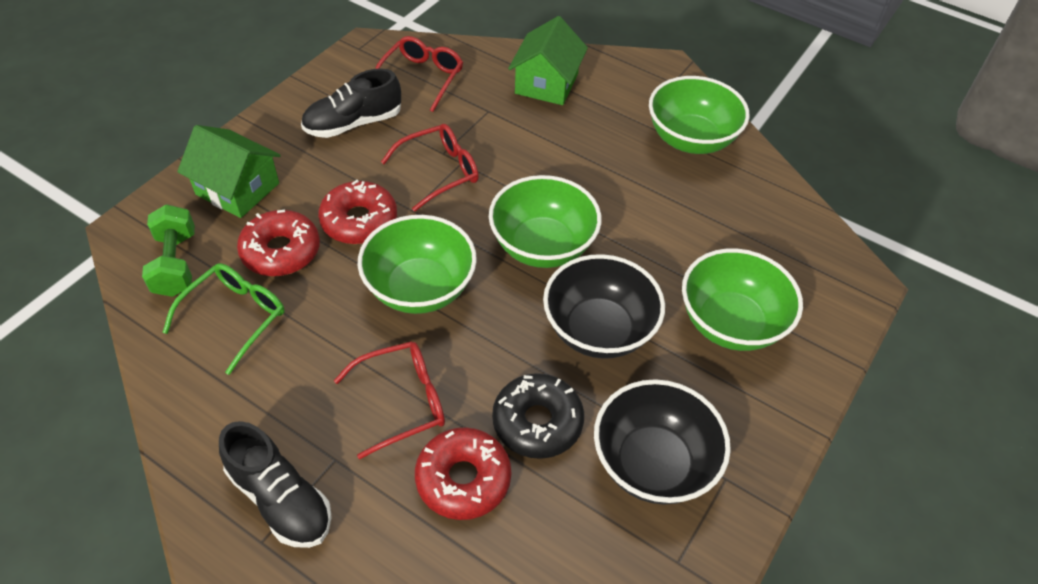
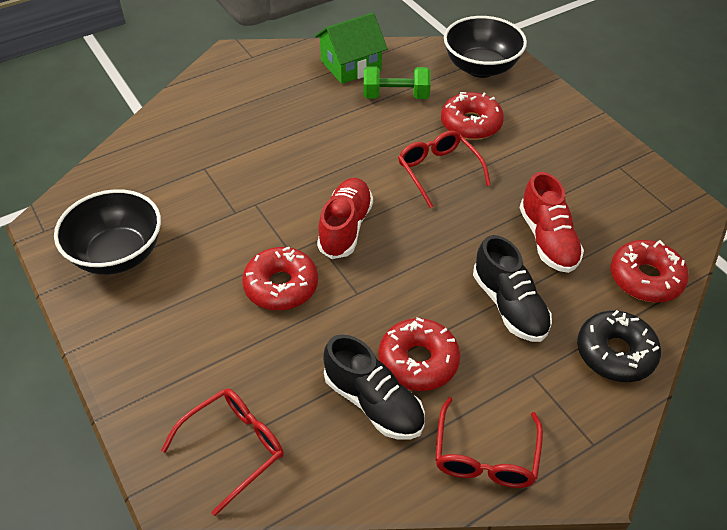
green bowl: [358,215,477,314] [489,175,602,268] [649,76,750,154] [682,248,803,351] = 4 -> none = 0
green glasses: [162,263,285,375] = 1 -> none = 0
green house: [177,125,281,218] [508,16,588,105] = 2 -> [315,12,388,84] = 1
red donut: [237,209,320,276] [318,180,397,244] [415,427,511,520] = 3 -> [242,247,318,310] [378,317,460,391] [441,92,504,140] [610,240,689,302] = 4
red shoe: none = 0 -> [317,178,373,259] [520,172,584,273] = 2

